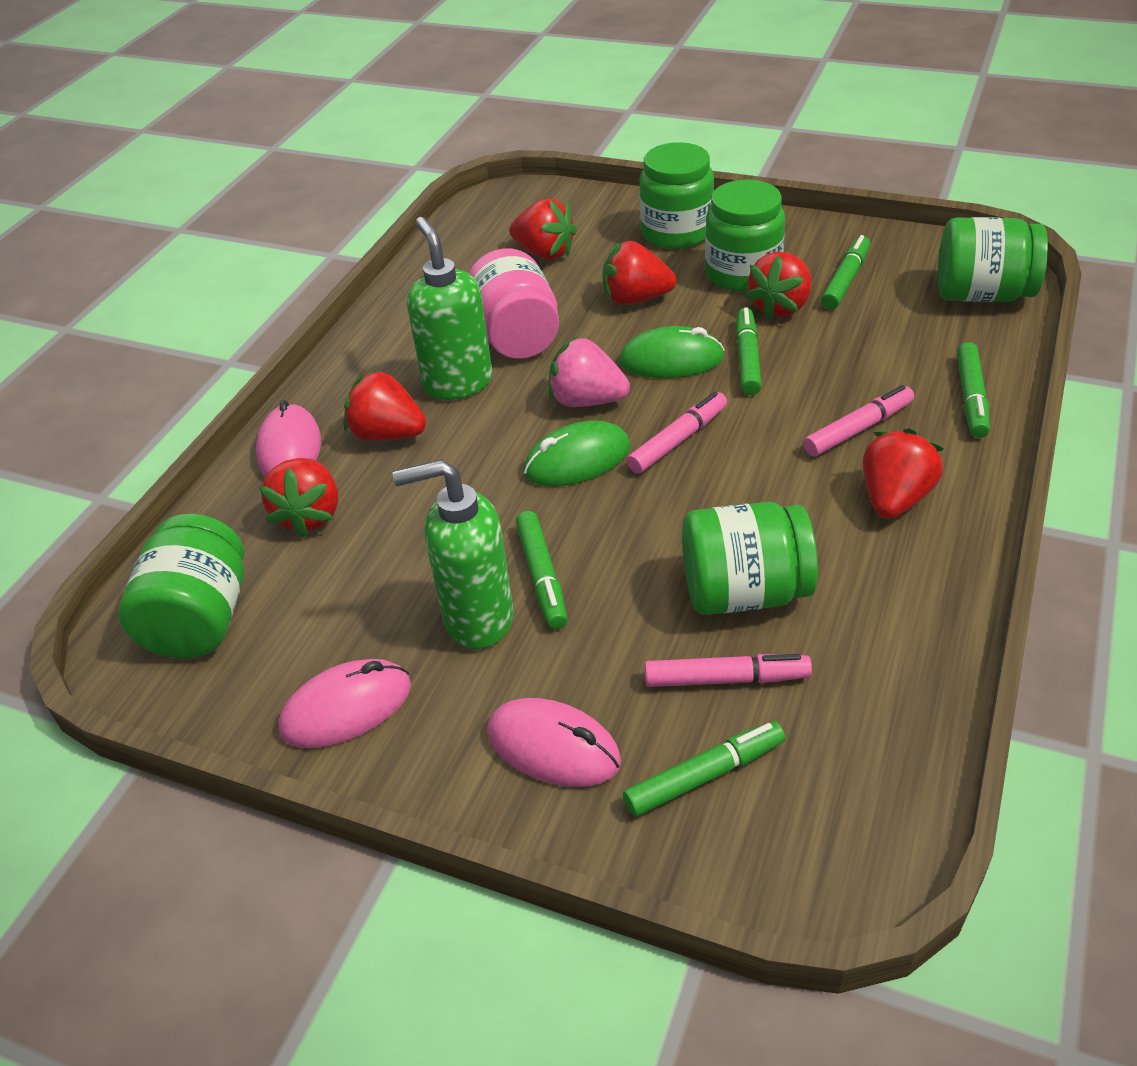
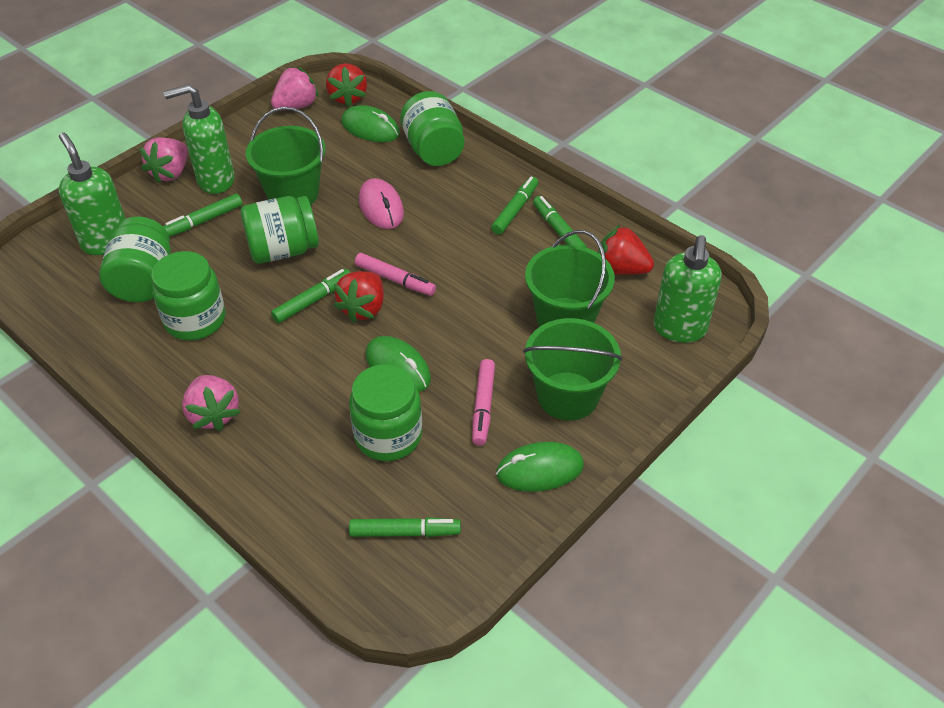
green bucket: none = 0 -> [246,107,325,205] [523,318,623,421] [525,230,615,327] = 3
green mouse: [523,420,631,486] [619,326,725,378] = 2 -> [342,105,400,142] [366,336,431,392] [496,442,584,492] = 3
green soap dispenser: [393,459,513,649] [407,217,492,400] = 2 -> [59,133,126,255] [164,84,235,194] [653,235,722,343] = 3
pink jar: [468,248,559,359] = 1 -> none = 0
pink marker: [627,391,727,474] [645,654,812,687] [803,385,914,456] = 3 -> [355,253,436,296] [472,359,495,446] = 2
pink mouse: [256,400,321,477] [278,659,411,748] [487,698,621,787] = 3 -> [359,178,404,229] = 1
pink strawberry: [549,337,630,407] = 1 -> [139,137,188,183] [182,375,240,431] [271,67,319,109] = 3
red strawberry: [259,458,338,537] [344,369,426,441] [509,199,577,260] [603,241,676,305] [745,252,811,320] [863,428,944,519] = 6 -> [326,63,367,107] [334,271,384,323] [598,225,654,275] = 3

